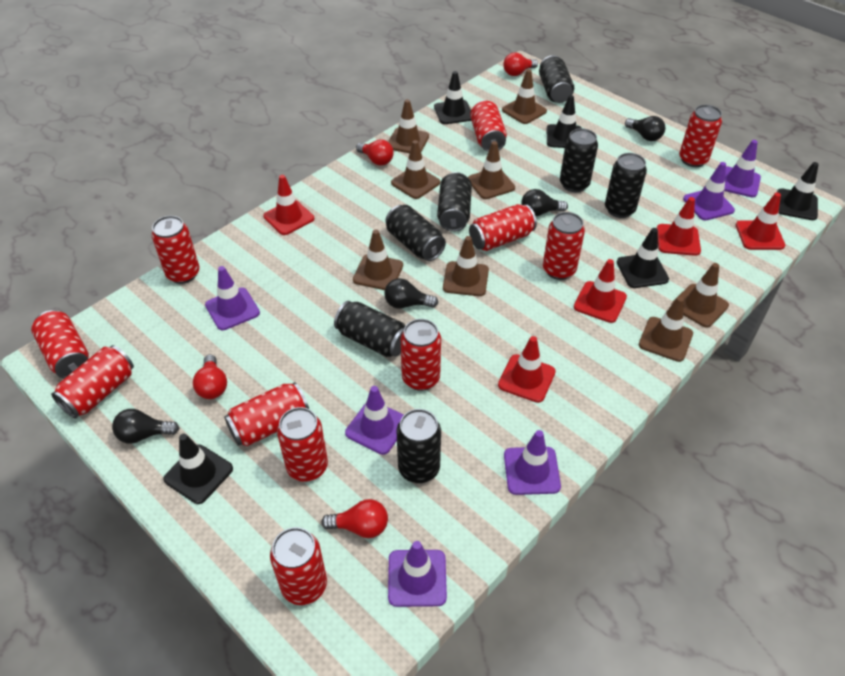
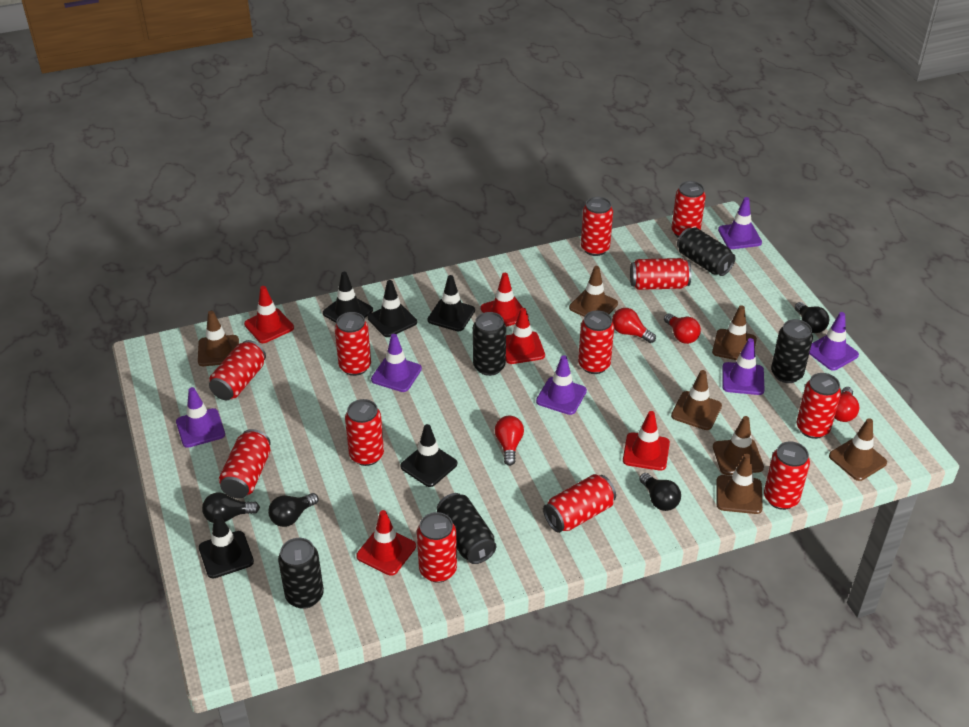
black can: [334,301,405,357] [386,205,446,261] [397,409,441,483] [437,172,472,232] [539,55,574,103] [560,128,598,192] [605,153,647,218] = 7 -> [278,538,324,609] [437,493,496,564] [473,312,506,376] [677,227,736,276] [771,319,813,383] = 5
brown traffic cone: [353,230,403,290] [388,99,429,153] [391,140,440,199] [443,236,489,296] [468,141,515,199] [502,69,547,124] [639,297,693,362] [671,263,729,327] = 8 -> [198,311,239,366] [569,266,618,317] [671,370,722,430] [712,305,757,360] [713,416,764,475] [716,454,763,514] [829,418,887,481] = 7
red can: [31,310,89,379] [51,345,134,418] [152,216,199,284] [224,382,309,446] [270,527,327,605] [277,407,328,482] [401,319,441,391] [469,204,537,251] [470,100,507,152] [543,212,585,280] [679,105,722,167] = 11 -> [209,340,266,400] [219,429,271,498] [335,312,371,376] [345,399,384,466] [417,512,457,583] [543,474,616,533] [578,310,614,374] [581,197,613,256] [630,258,691,290] [671,181,706,238] [764,442,810,510] [796,373,841,439] = 12

